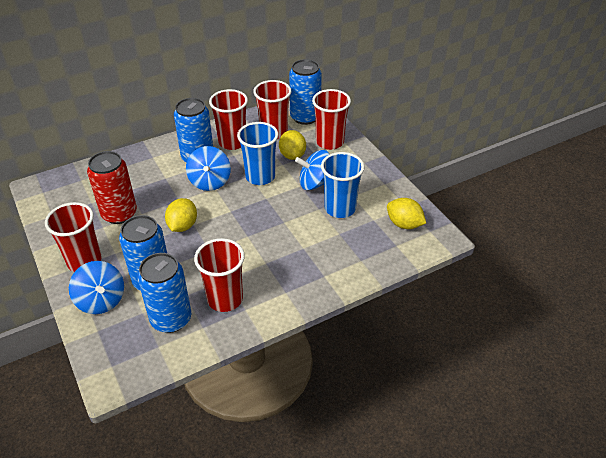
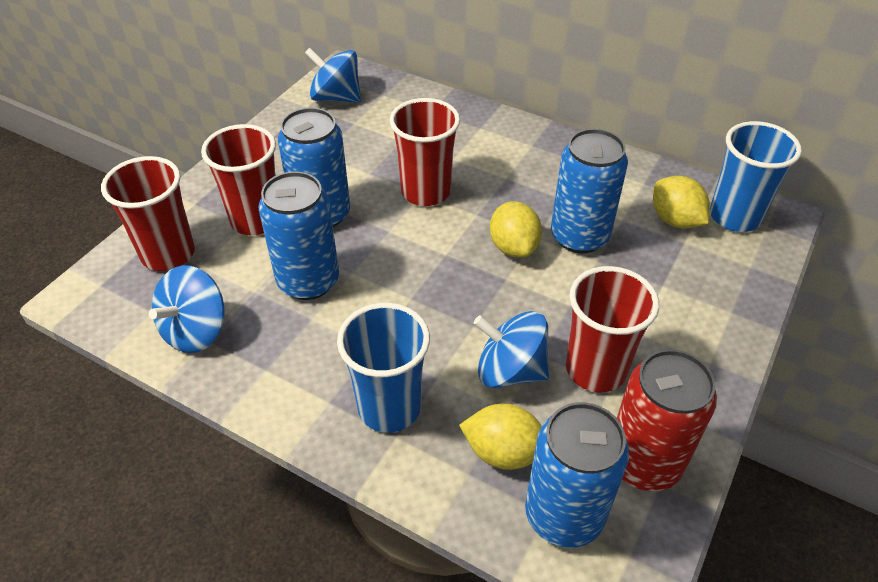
red cup: [45,202,102,272] [194,238,245,312] [209,89,248,150] [253,80,291,139] [312,89,351,150] = 5 -> [101,156,195,271] [201,124,276,235] [390,98,460,206] [566,266,659,392] = 4

